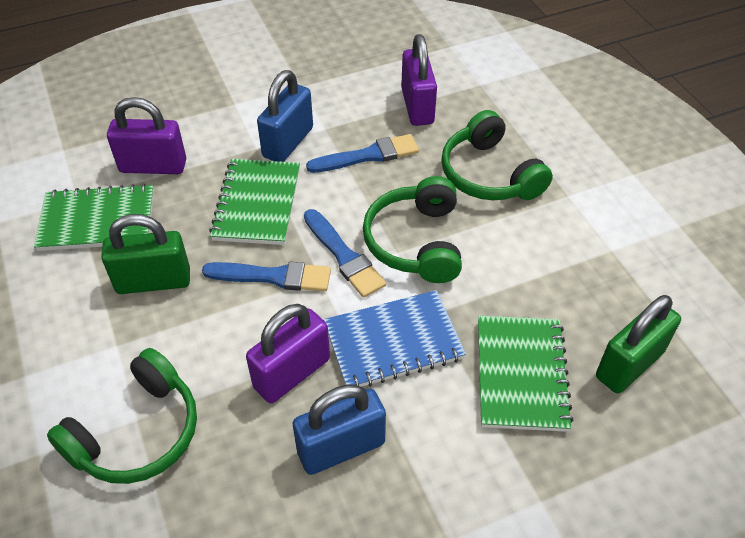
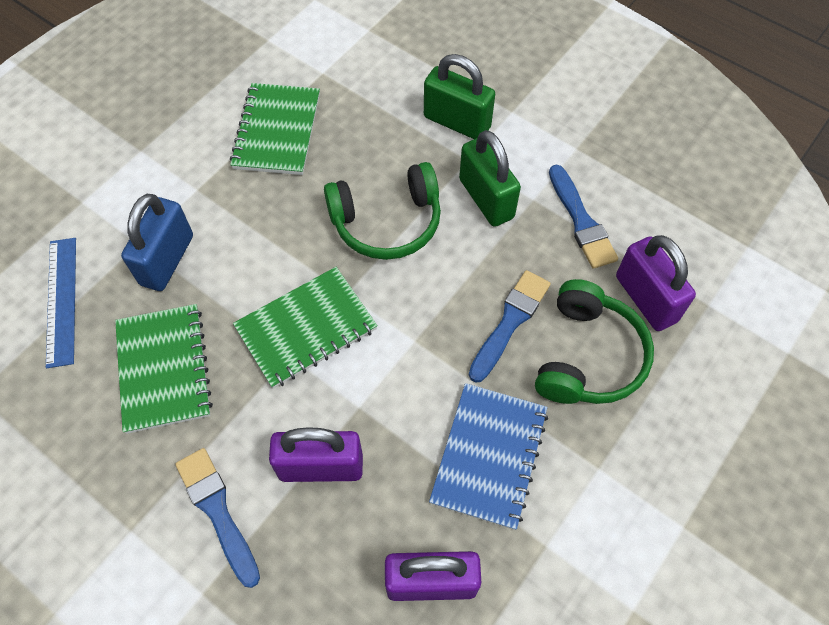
blue padlock: [257,70,313,162] [293,384,386,475] = 2 -> [121,194,193,291] = 1
blue ruler: none = 0 -> [46,238,76,368] = 1
green headphones: [47,348,197,484] [363,176,462,283] [441,110,553,200] = 3 -> [324,162,441,260] [535,279,654,404] = 2

